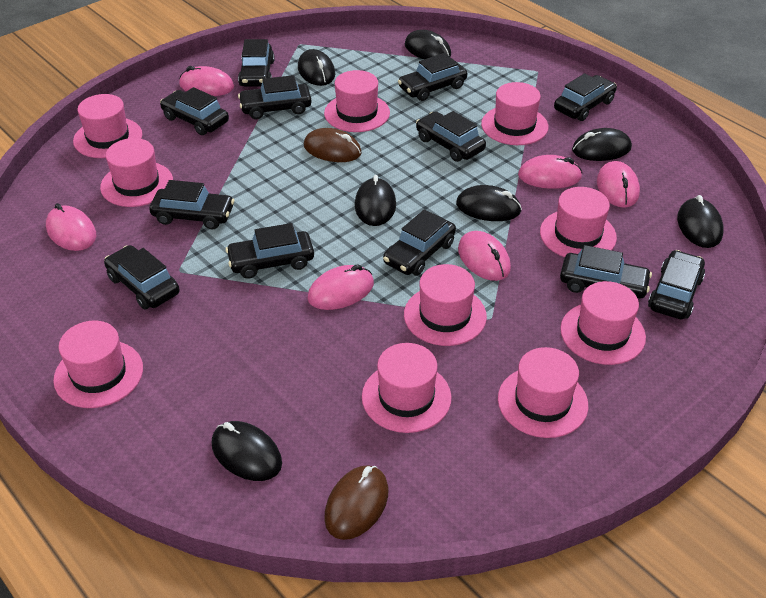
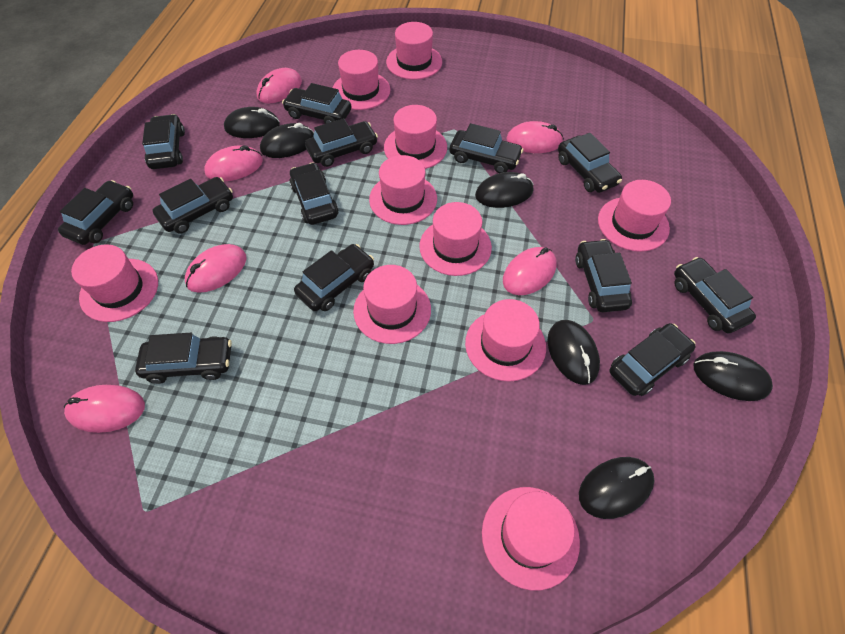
black car: [104,245,180,309] [149,180,234,229] [160,87,229,135] [225,223,314,279] [238,39,275,87] [238,75,312,119] [383,209,456,276] [398,53,467,101] [416,111,486,162] [554,73,617,121] [560,245,652,298] [648,250,705,319] = 12 -> [58,180,133,245] [135,333,232,384] [142,114,185,169] [153,177,233,234] [282,83,351,124] [289,162,339,225] [294,244,374,311] [305,118,378,167] [450,123,523,173] [558,133,622,193] [575,239,632,312] [610,323,696,396] [674,257,756,333] = 13
black mouse: [212,421,282,481] [298,49,335,86] [355,175,396,226] [405,30,451,59] [456,185,522,221] [572,128,632,161] [677,195,724,248] = 7 -> [224,107,280,138] [260,123,314,158] [475,172,534,208] [547,320,600,385] [579,457,654,519] [693,351,773,401] = 6
brown mouse: [304,128,362,162] [324,465,388,540] = 2 -> none = 0

